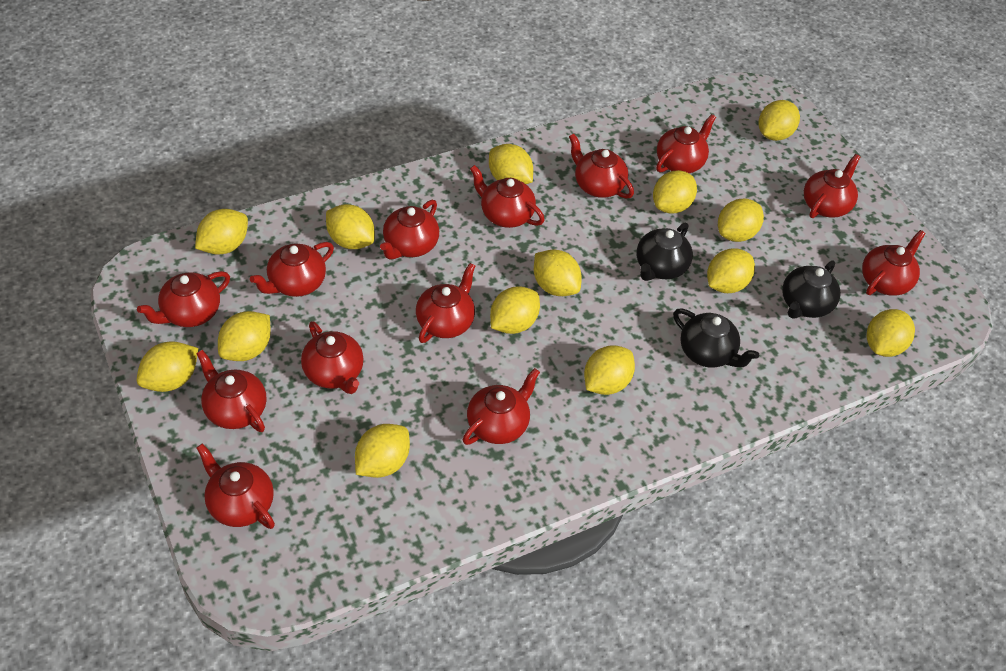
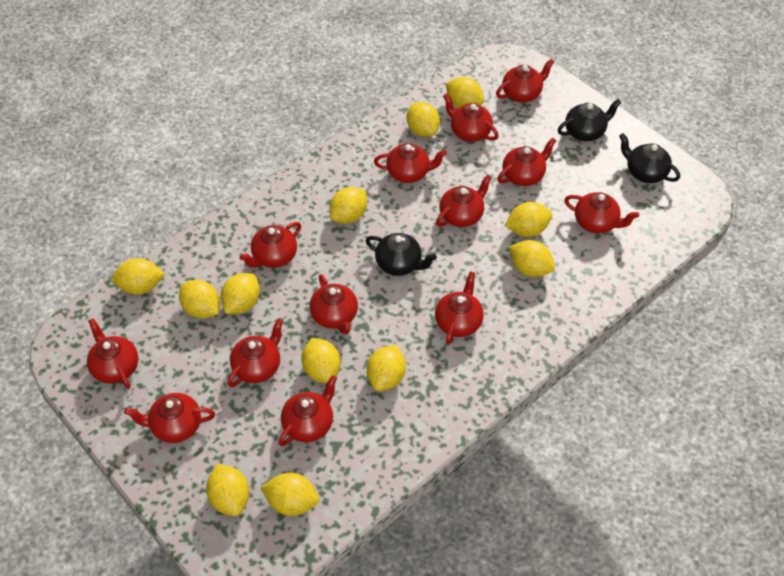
yellow lemon: [137,341,198,392] [195,209,248,255] [218,311,271,361] [326,204,375,249] [355,424,410,478] [489,144,533,184] [490,286,540,334] [534,250,582,296] [584,345,635,395] [653,170,697,214] [707,249,755,293] [718,199,764,242] [759,100,800,141] [867,309,915,357] = 14 -> [112,258,165,295] [179,280,220,319] [206,464,249,516] [221,273,260,314] [261,473,319,516] [301,338,341,383] [330,187,367,223] [367,345,406,391] [407,102,440,137] [446,77,484,108] [505,202,552,237] [509,240,555,277] = 12

